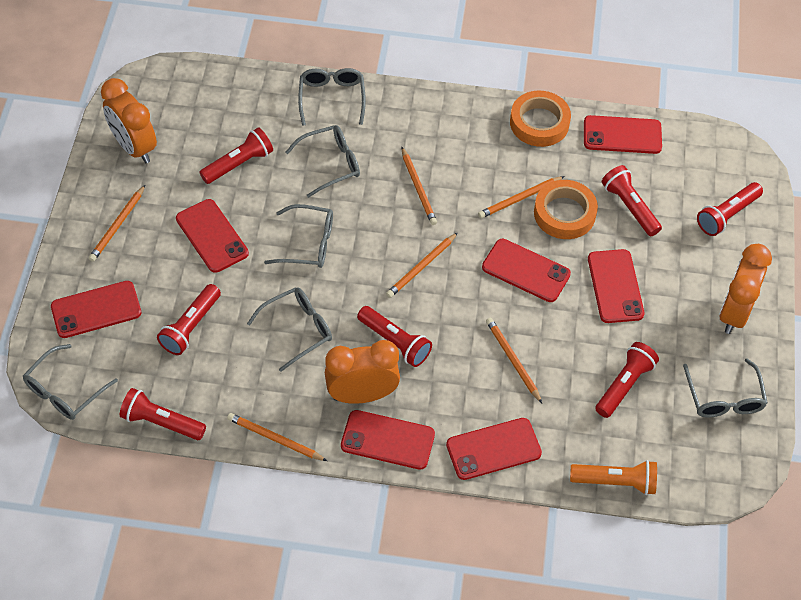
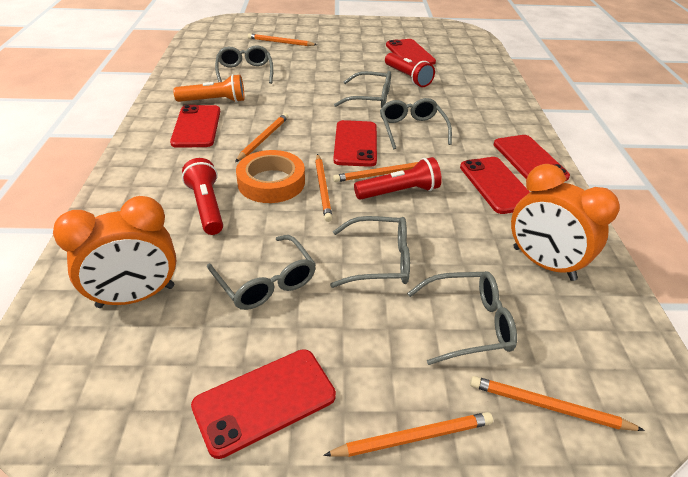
orange clock: [101,78,157,163] [325,340,400,404] [720,244,772,334] = 3 -> [53,196,176,308] [511,164,620,281] = 2
orange tape: [510,91,571,147] [534,180,598,239] = 2 -> [236,150,305,203] = 1
red flashlight: [120,388,206,440] [157,284,221,355] [199,127,273,184] [357,306,432,367] [595,342,659,418] [602,165,662,236] [697,182,763,236] = 7 -> [182,158,223,235] [354,157,442,200] [385,53,435,87] = 3
red phone: [51,281,141,338] [176,199,249,273] [341,410,435,470] [446,418,542,480] [482,239,571,302] [584,115,662,154] [588,249,644,323] = 7 -> [170,105,220,148] [191,349,336,459] [333,120,377,167] [386,39,436,65] [460,157,530,214] [494,135,570,181] = 6

